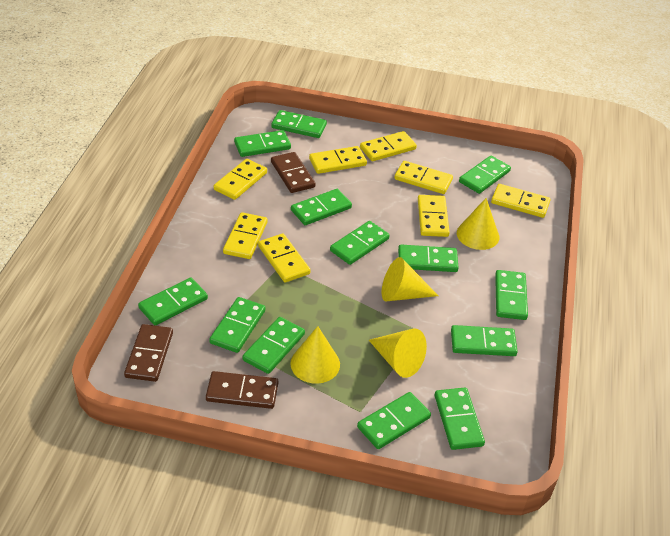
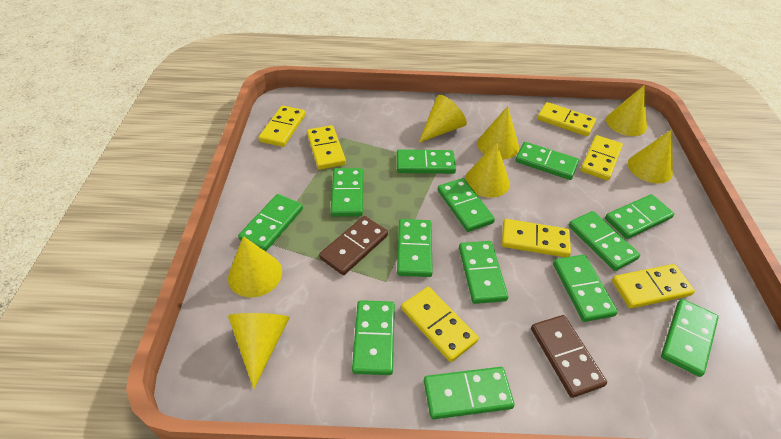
brown domino: [124,324,173,382] [206,371,278,409] [271,152,316,193] = 3 -> [319,216,388,275] [531,315,607,398] = 2
yellow cone: [290,326,340,384] [369,328,427,378] [382,257,438,302] [457,198,499,250] = 4 -> [228,236,282,297] [228,313,290,389] [419,95,467,143] [465,142,510,198] [477,106,519,159] [606,85,647,136] [628,129,673,183] = 7
yellow domino: [214,159,267,200] [223,212,267,259] [258,233,311,282] [309,146,367,174] [360,131,417,161] [394,161,453,194] [418,195,450,237] [491,184,551,218] = 8 -> [259,106,306,147] [307,125,346,170] [401,287,479,362] [502,219,571,257] [537,102,596,136] [581,135,623,181] [612,264,695,309] = 7

